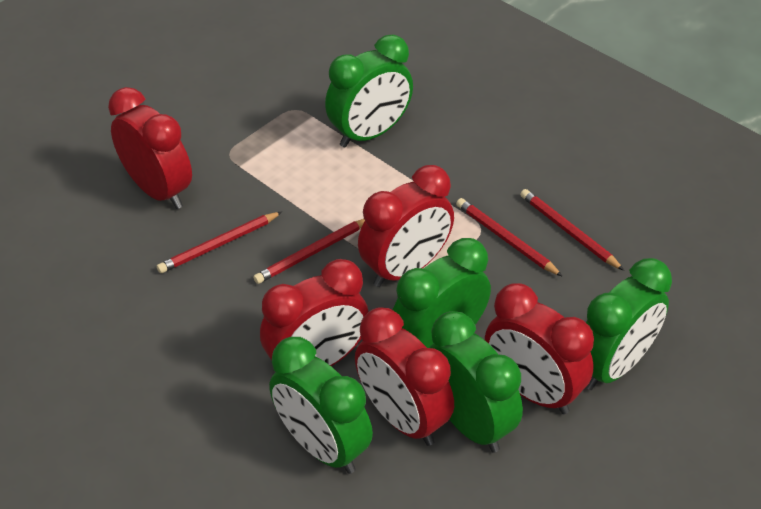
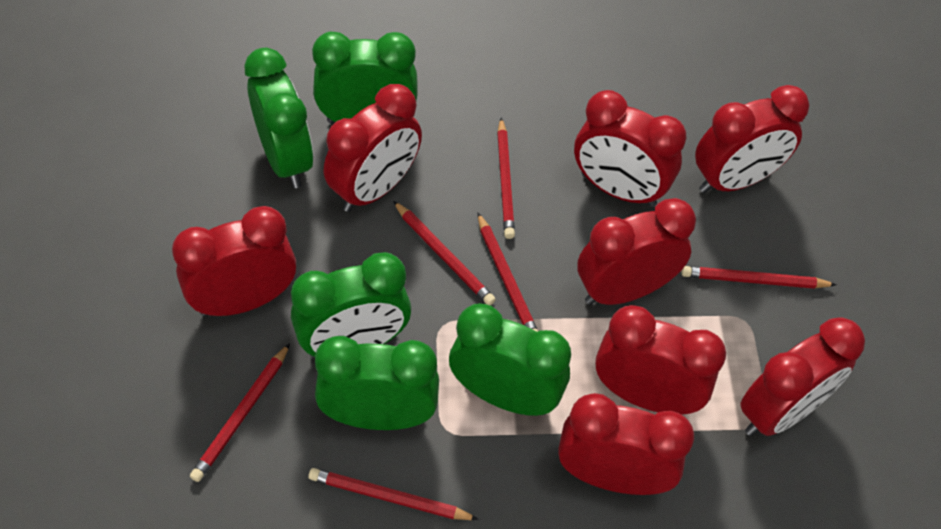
red clock: [108,87,192,209] [260,259,368,366] [355,307,454,446] [358,165,454,287] [485,283,594,414] = 5 -> [172,206,296,316] [324,84,422,212] [558,393,694,495] [574,90,686,207] [577,198,696,305] [595,305,726,415] [695,85,809,193] [740,317,865,436] = 8
red pencil: [157,212,282,273] [253,219,365,284] [456,198,563,277] [520,189,624,271] = 4 -> [190,343,290,482] [308,468,479,520] [393,201,496,305] [478,213,538,332] [497,118,515,239] [682,266,836,289] = 6

